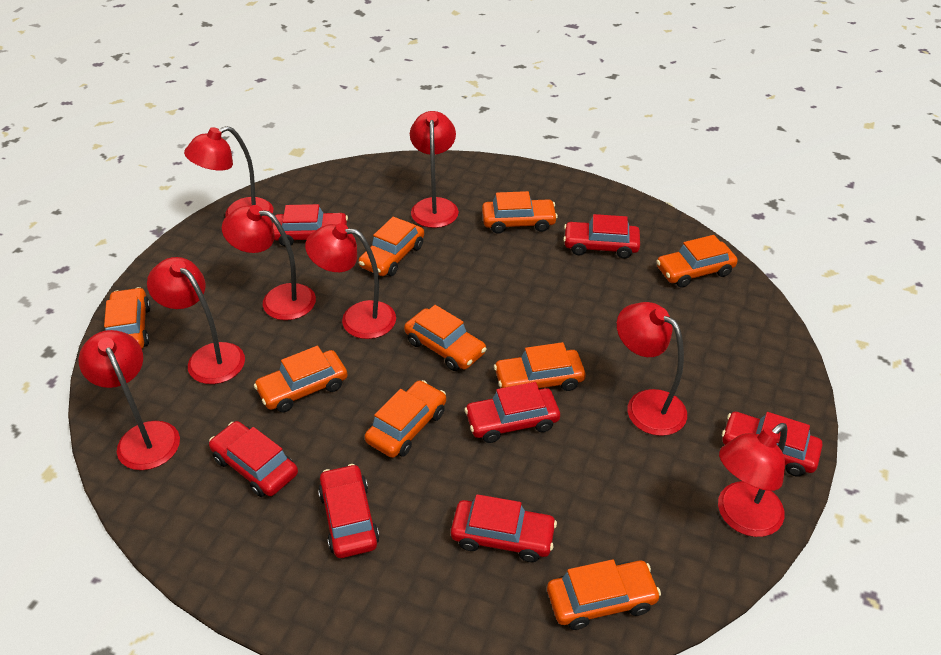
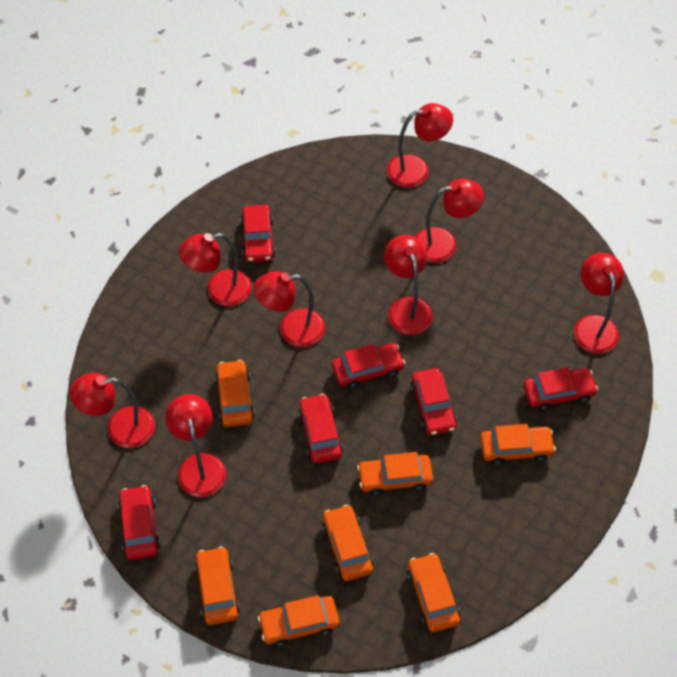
orange car: [104,287,151,349] [254,346,348,412] [359,217,424,276] [365,380,446,458] [404,305,486,371] [482,191,558,234] [494,342,585,391] [547,559,661,630] [656,235,738,288] = 9 -> [194,546,240,625] [215,360,255,427] [258,595,339,647] [322,504,374,581] [357,452,433,496] [407,553,460,632] [480,424,556,465] = 7
red car: [209,421,298,497] [273,204,348,247] [318,464,379,558] [451,494,557,562] [464,382,560,443] [563,214,640,259] [722,412,822,477] = 7 -> [118,485,161,560] [240,205,275,262] [298,394,343,463] [332,343,405,389] [410,368,457,435] [523,367,598,411] = 6

